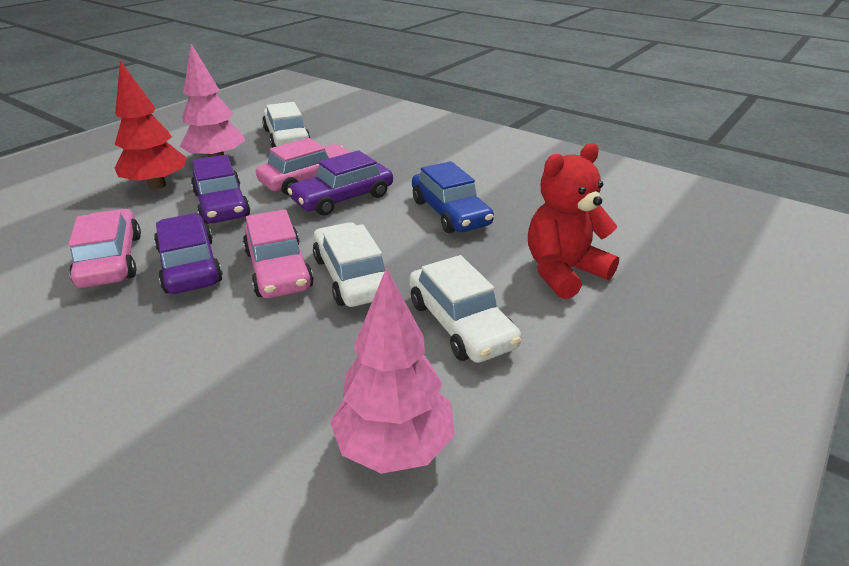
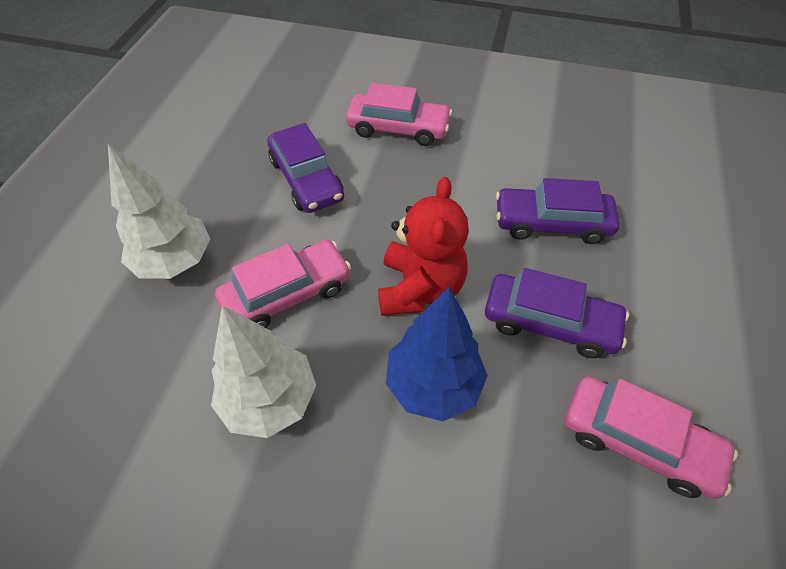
blue car: [412,161,494,233] = 1 -> none = 0
blue tree: none = 0 -> [386,287,488,421] = 1
pink tree: [179,44,245,157] [330,268,455,474] = 2 -> none = 0
red tree: [115,61,187,189] = 1 -> none = 0
white car: [262,102,311,148] [313,222,385,307] [409,255,521,363] = 3 -> none = 0
white tree: none = 0 -> [108,144,210,279] [211,305,316,438] = 2

